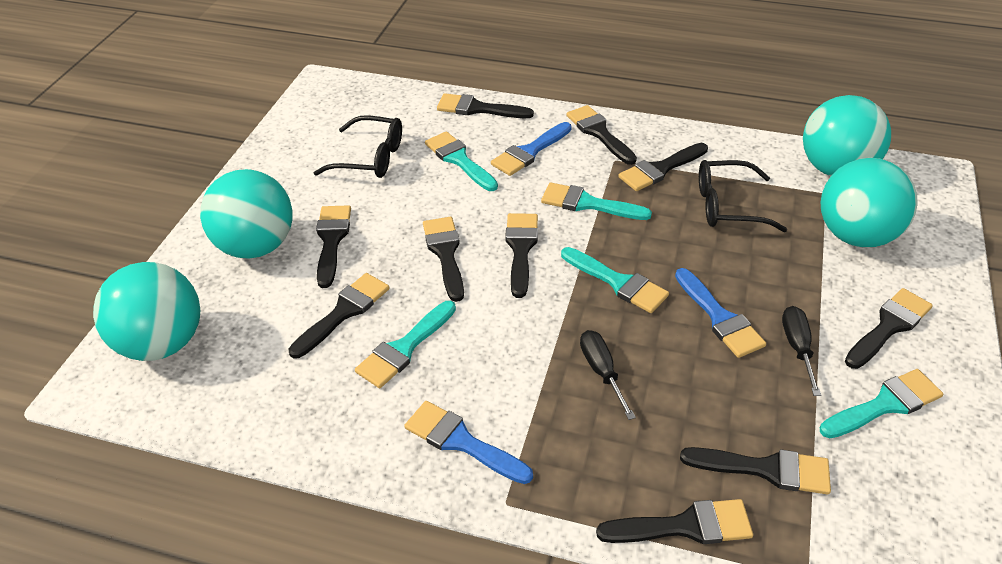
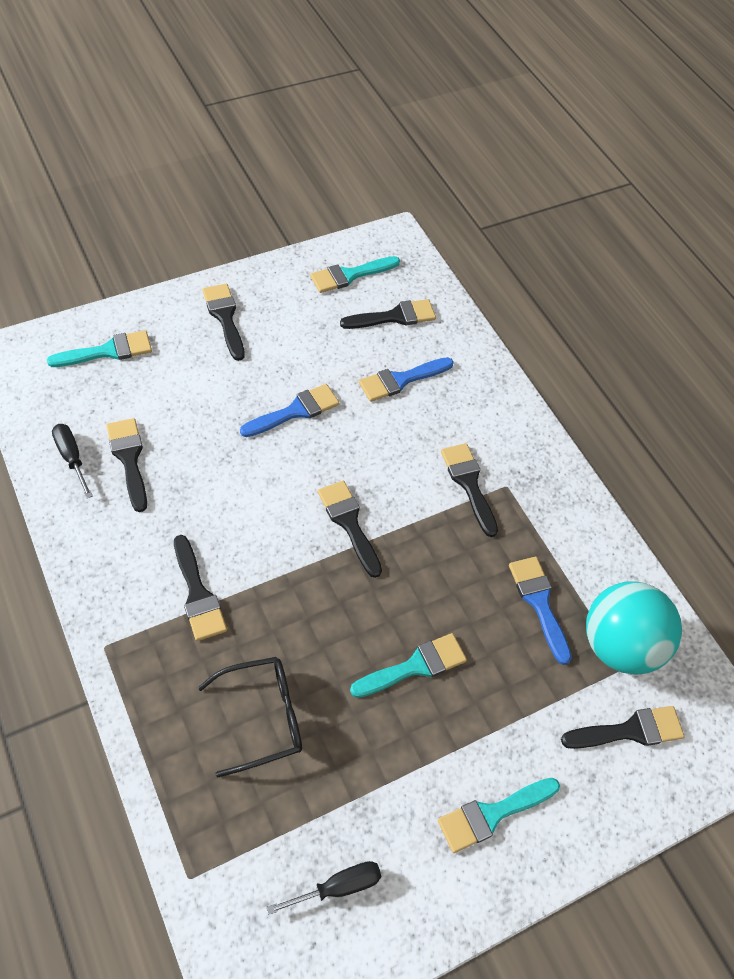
black brush: [289,273,390,358] [316,205,351,288] [423,217,464,302] [437,93,534,118] [505,213,538,298] [566,105,637,165] [596,499,753,544] [618,143,708,191] [680,447,831,495] [845,288,933,369] = 10 -> [107,418,147,512] [174,535,227,641] [202,284,245,361] [318,481,382,578] [340,299,436,329] [441,443,498,537] [561,706,685,749] = 7
black glasses: [314,115,402,178] [699,160,787,232] = 2 -> [198,657,302,778] = 1
turquoise ball: [93,262,200,361] [200,169,293,259] [803,95,891,176] [821,158,918,247] = 4 -> [586,581,682,675] = 1
turquoise brush: [355,301,456,388] [425,131,498,191] [541,182,652,220] [561,247,669,313] [820,369,943,438] = 5 -> [47,330,152,367] [310,256,400,293] [350,633,467,698] [438,778,560,853] = 4

